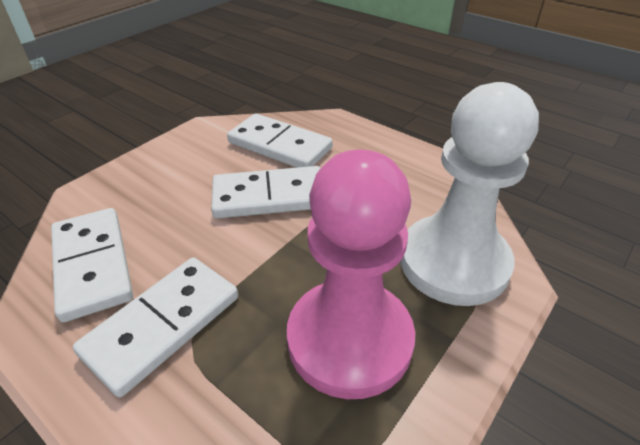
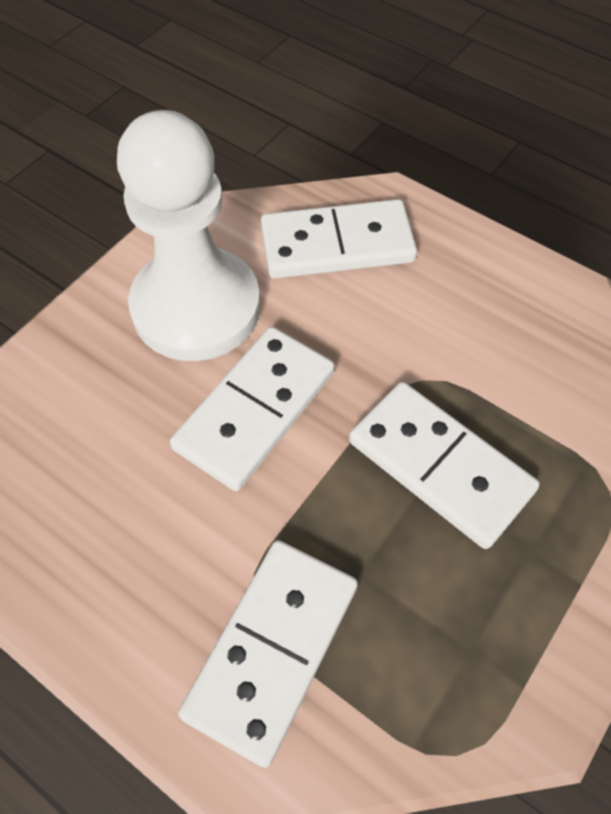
pink pawn: [287,149,415,399] = 1 -> none = 0

